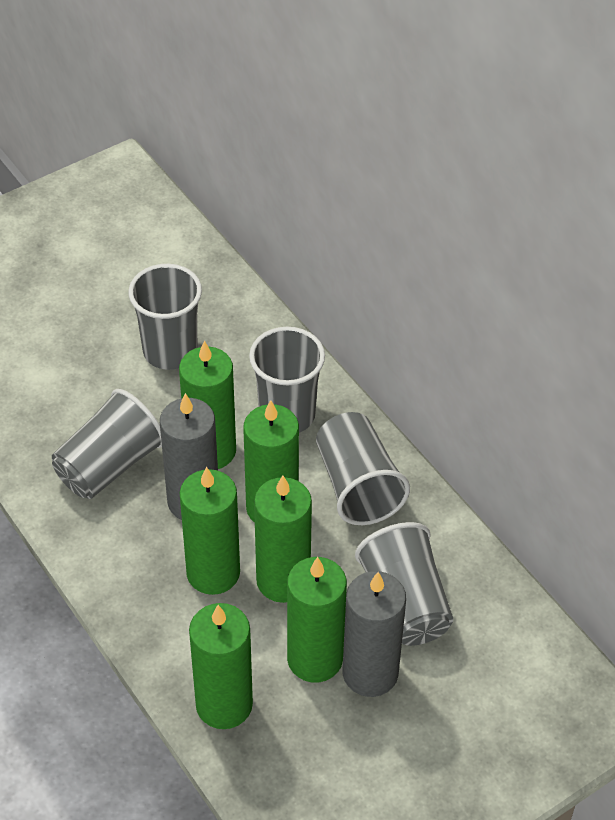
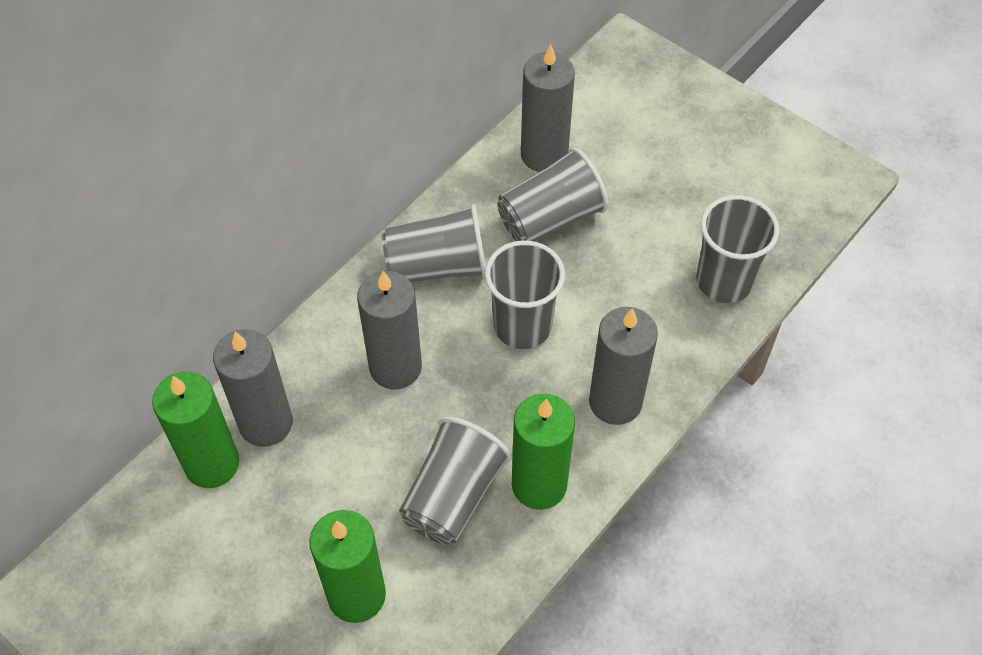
green candle: [179,341,236,469] [180,467,240,595] [189,603,253,729] [243,400,299,523] [254,475,312,603] [287,557,347,683] = 6 -> [152,372,239,488] [309,510,386,623] [512,393,575,510] = 3
grey candle: [160,393,218,520] [343,571,406,697] = 2 -> [213,329,293,447] [357,271,422,390] [521,44,575,172] [589,307,658,425] = 4

